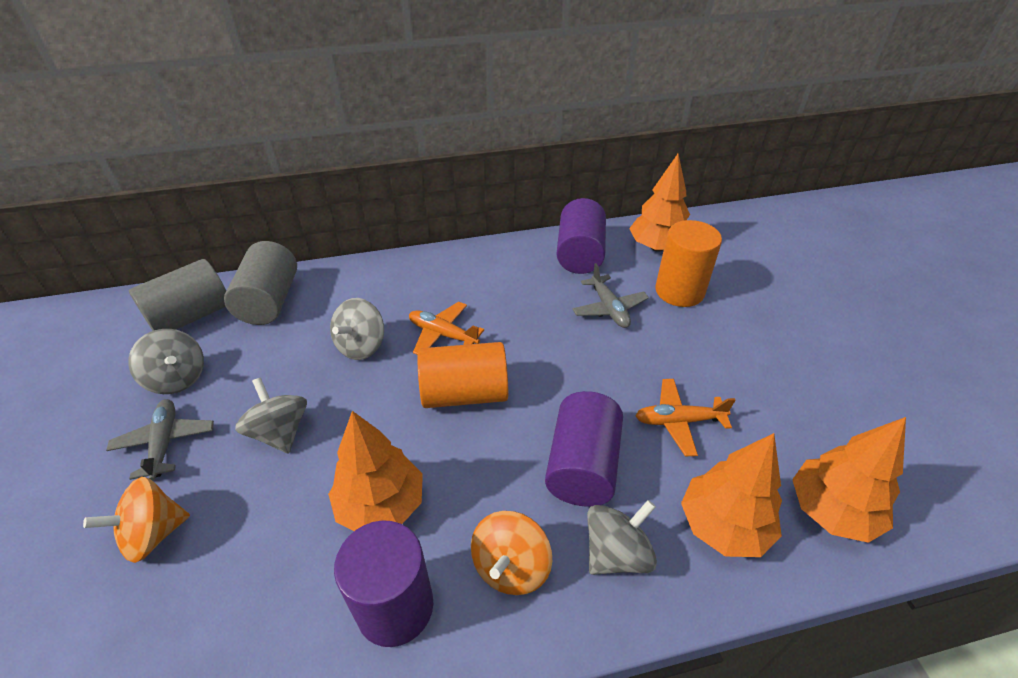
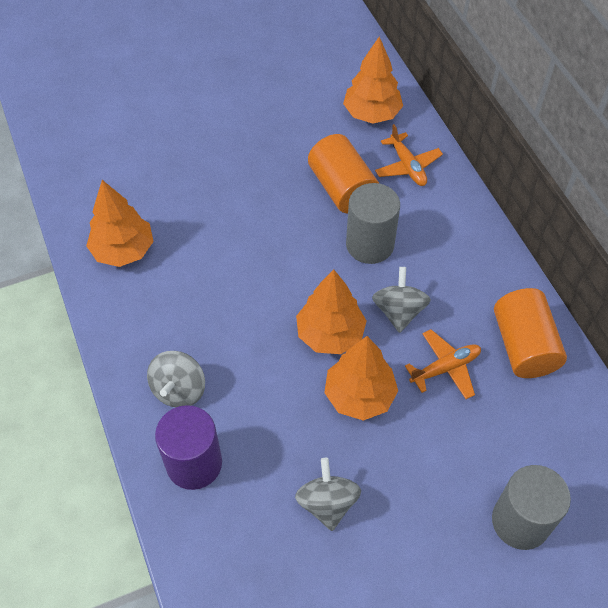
grey plane: [106,399,214,480] [572,263,649,328] = 2 -> none = 0
grey spinning top: [128,329,204,394] [235,377,307,454] [330,298,384,360] [587,500,657,575] = 4 -> [147,351,205,407] [295,458,361,531] [372,267,431,333] = 3
orange spinning top: [83,477,190,563] [471,511,552,595] = 2 -> none = 0
purple cylinder: [334,520,433,647] [545,391,623,507] [556,198,606,274] = 3 -> [155,405,222,490] = 1

